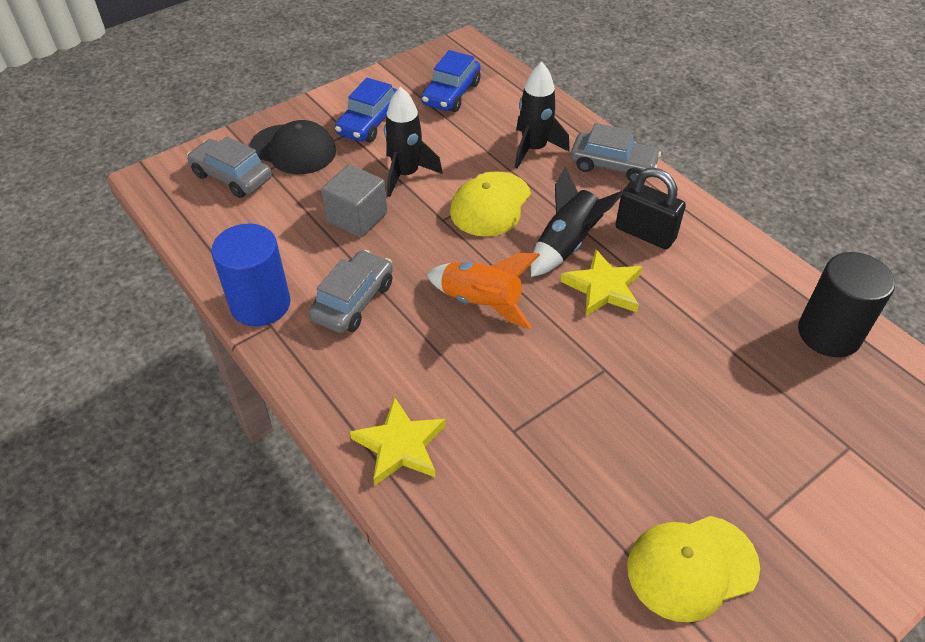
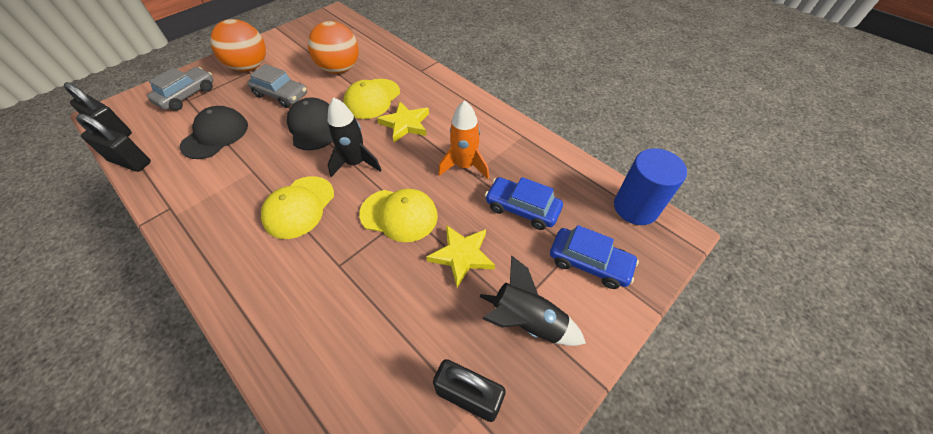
black cap: [249,120,336,174] = 1 -> [180,106,248,159] [287,97,333,150] = 2
black cylinder: [798,252,895,357] = 1 -> none = 0
black padlock: [615,168,686,249] = 1 -> [64,82,132,136] [76,114,151,172] [433,359,506,422] = 3
black rocket: [384,87,443,197] [515,62,570,169] [531,167,624,277] = 3 -> [327,97,382,177] [480,255,586,346] = 2
grey car: [187,136,272,198] [309,250,393,333] [571,123,661,182] = 3 -> [147,67,214,111] [247,64,307,108] = 2
grey cube: [321,164,387,238] = 1 -> none = 0
orange ball: none = 0 -> [210,19,266,72] [308,21,359,74] = 2
yellow cap: [450,171,531,237] [627,516,760,622] = 2 -> [261,176,334,239] [343,79,400,119] [359,189,438,242] = 3

